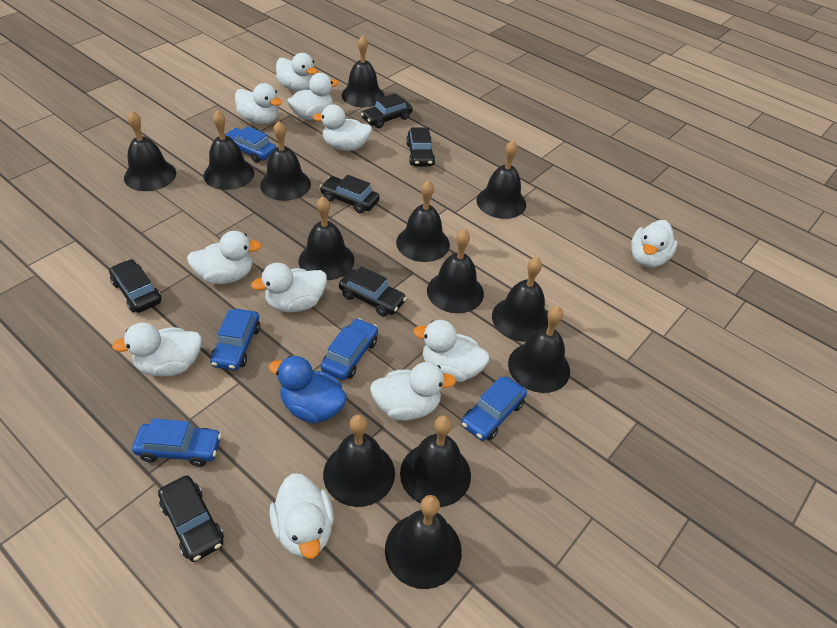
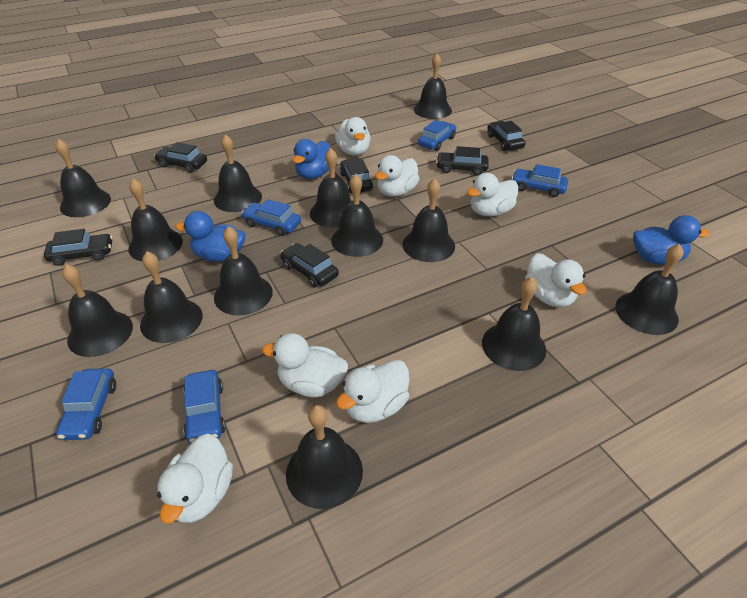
blue duck: [269,356,347,424] = 1 -> [175,211,245,262] [293,139,331,179] [633,215,709,265] = 3
white duck: [112,322,202,377] [187,231,262,284] [235,83,282,124] [251,263,327,312] [269,473,334,559] [276,53,318,92] [287,73,339,120] [313,104,372,151] [370,362,456,421] [413,320,490,382] [631,220,678,268] = 11 -> [157,434,233,524] [262,333,348,397] [335,117,371,155] [336,360,409,423] [375,155,420,197] [467,173,518,216] [525,253,587,307] = 7

